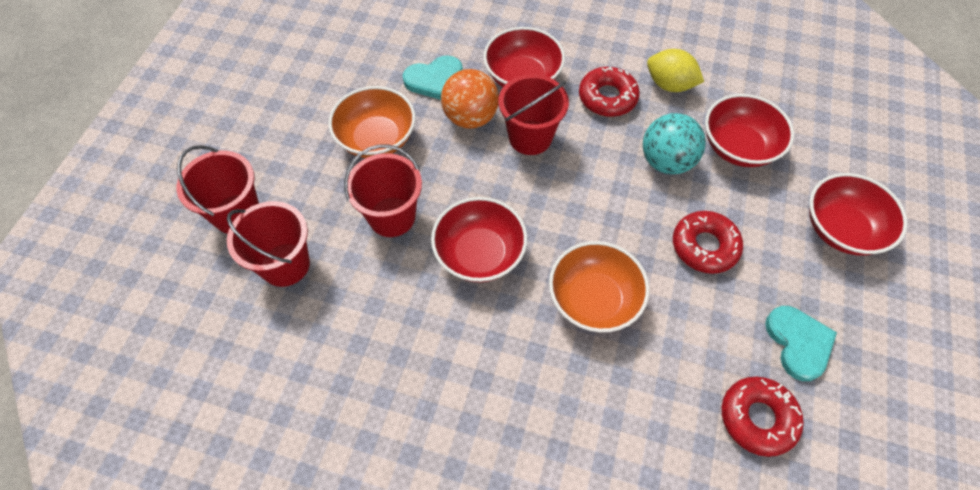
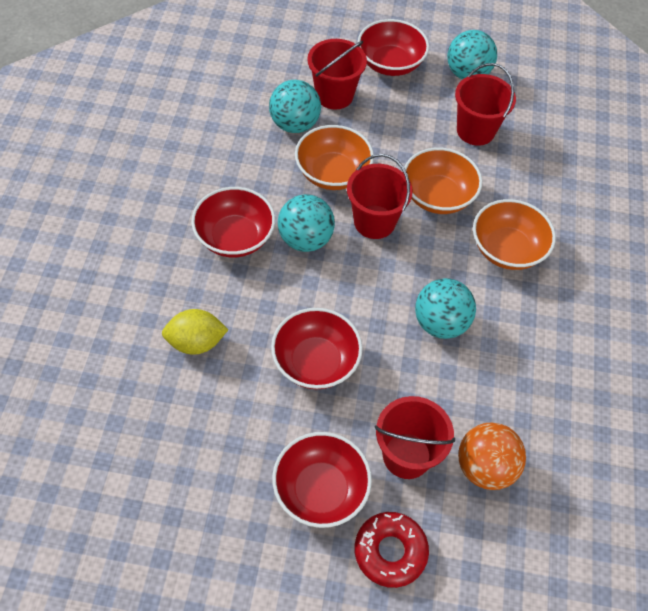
orange bowl: [328,86,415,158] [549,241,650,333] = 2 -> [295,125,374,190] [404,148,482,214] [473,199,556,270] = 3
red donut: [579,67,640,117] [673,211,743,274] [722,377,804,457] = 3 -> [355,512,429,588] = 1
turquoise ball: [643,113,706,174] = 1 -> [269,80,321,133] [278,194,335,252] [415,278,476,339] [447,30,497,80] = 4
turquoise heart: [403,55,463,100] [765,306,837,381] = 2 -> none = 0

